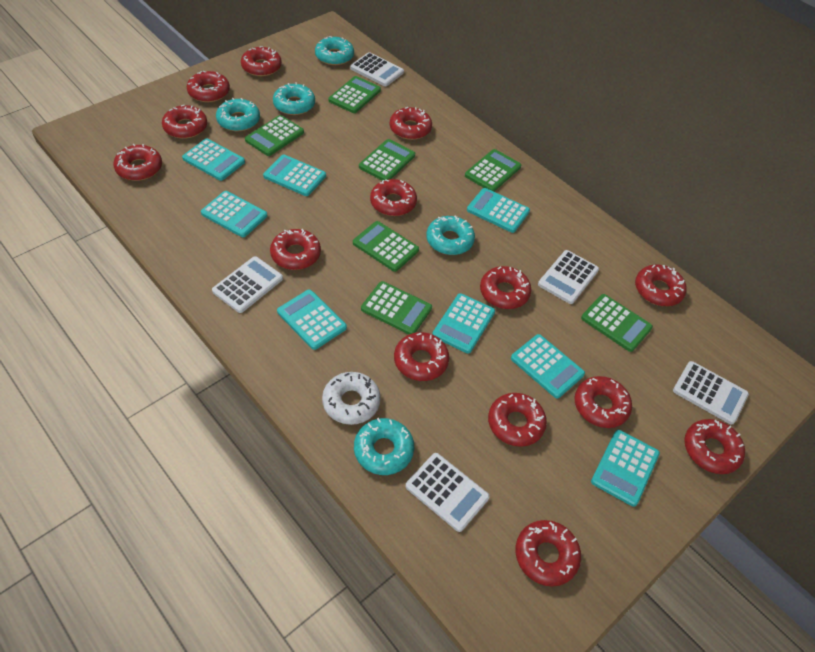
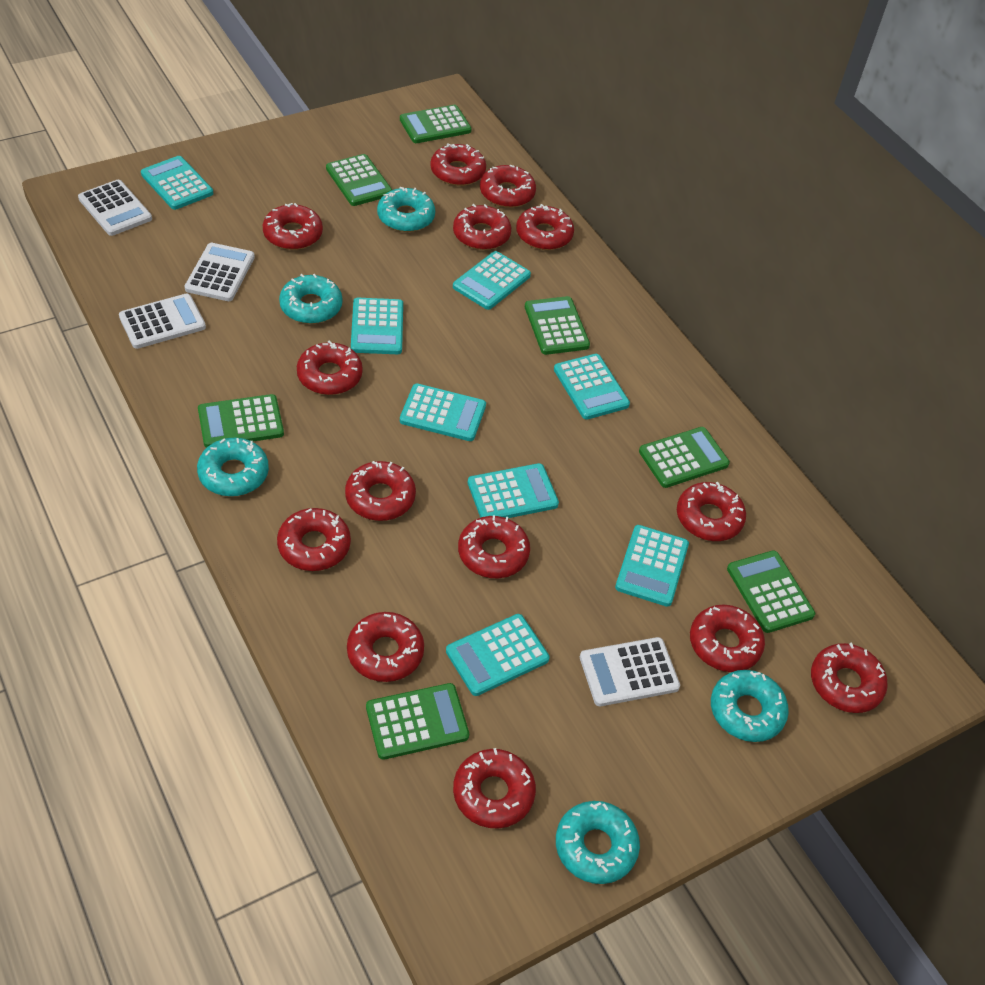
white calculator: [212,256,283,313] [350,52,404,86] [405,453,490,532] [538,250,599,304] [673,361,749,425] = 5 -> [78,180,152,236] [119,294,206,349] [185,243,255,301] [580,637,680,706] = 4
white donut: [322,372,381,425] = 1 -> none = 0

